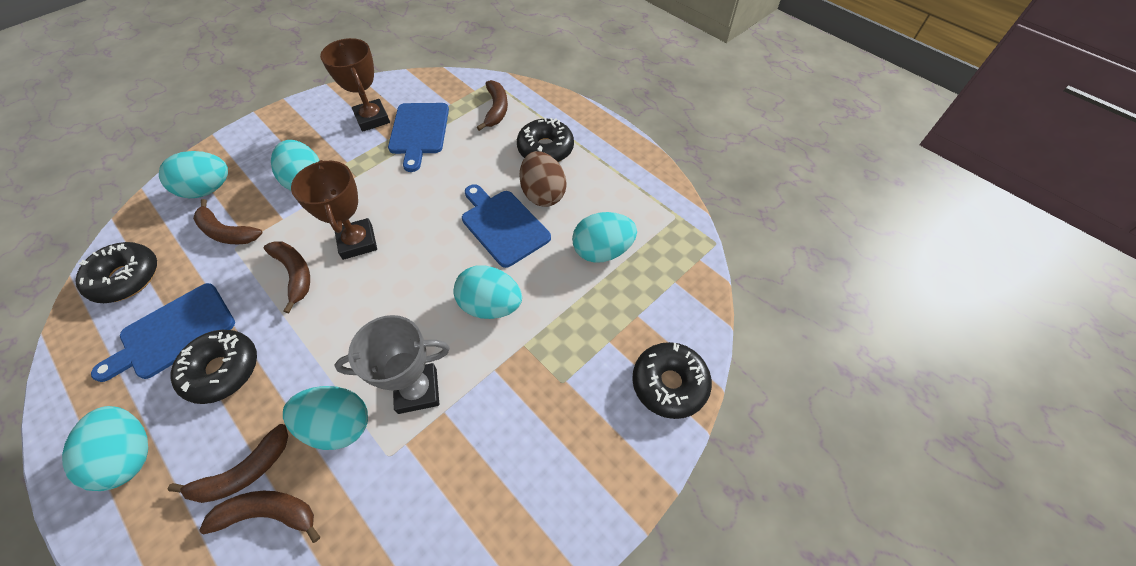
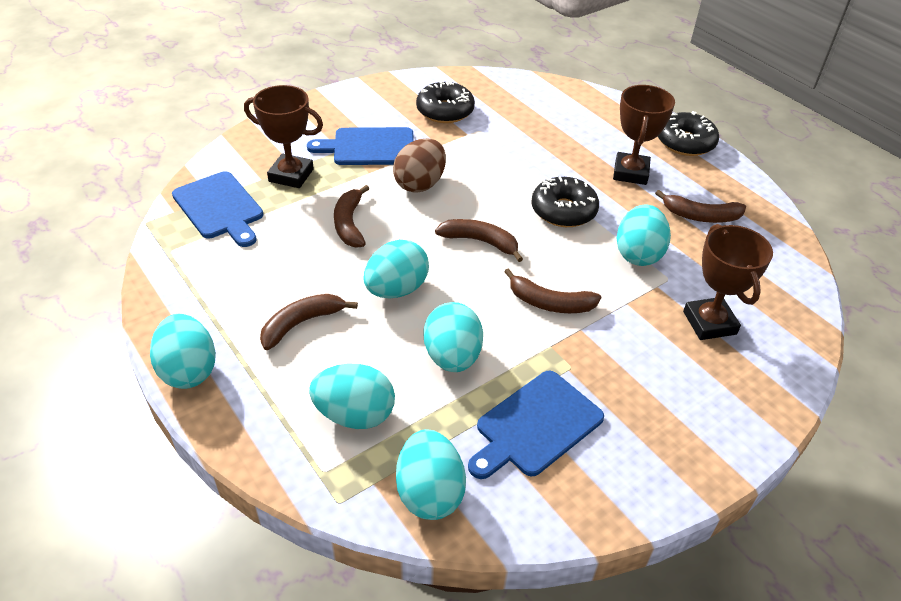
black donut: [75,242,157,303] [170,330,257,404] [517,117,574,162] [632,342,712,419] = 4 -> [416,81,475,123] [531,177,599,227] [658,111,719,156] = 3
brown trophy: [291,160,377,260] [320,38,390,132] = 2 -> [244,85,323,188] [613,85,675,185] [683,224,773,340] = 3
grey trophy: [334,315,450,414] = 1 -> none = 0

